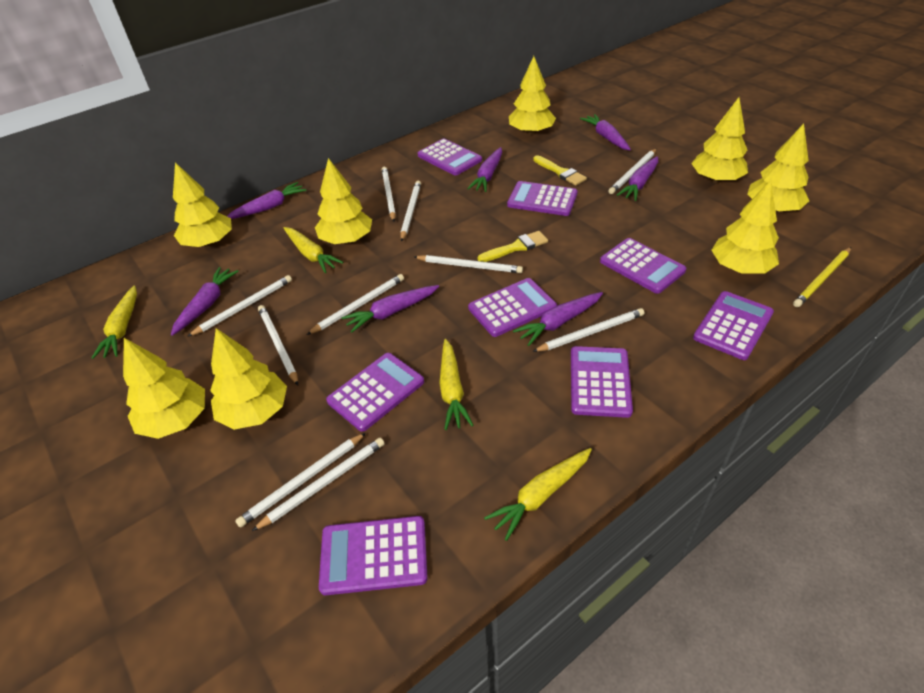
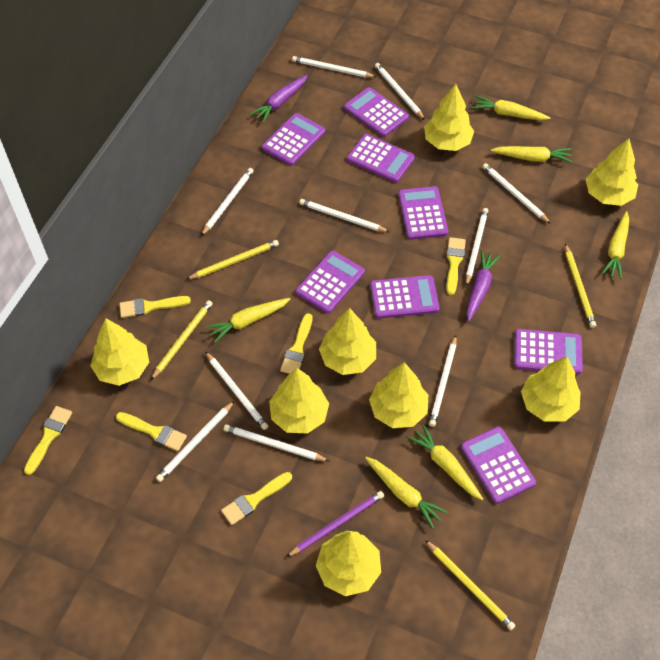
purple carrot: [171,267,238,336] [227,182,307,219] [342,285,439,333] [467,147,502,192] [513,292,603,346] [580,114,631,150] [617,156,658,201] = 7 -> [250,75,308,123] [467,250,501,322] = 2
purple pencil: none = 0 -> [286,491,384,557] = 1
yellow brush: [478,231,548,262] [533,155,587,186] = 2 -> [24,406,72,475] [116,412,187,451] [119,296,191,318] [221,472,292,525] [280,313,312,374] [446,237,466,295] = 6
yellow carrot: [92,286,137,359] [284,227,343,273] [439,339,474,430] [484,448,592,541] = 4 -> [206,298,290,343] [365,457,448,528] [407,424,483,500] [472,96,550,120] [491,146,572,163] [601,211,629,279] = 6
yellow pencil: [793,247,851,307] = 1 -> [151,300,213,380] [187,240,279,279] [425,540,515,630] [565,244,596,328] = 4

